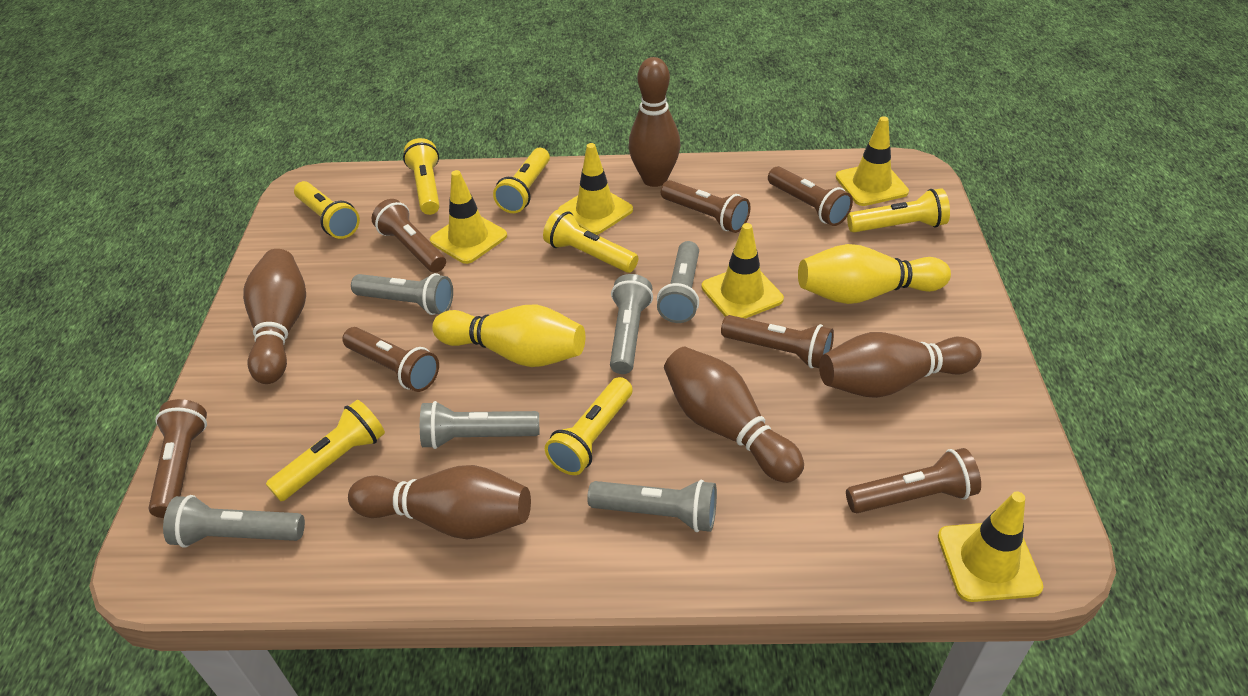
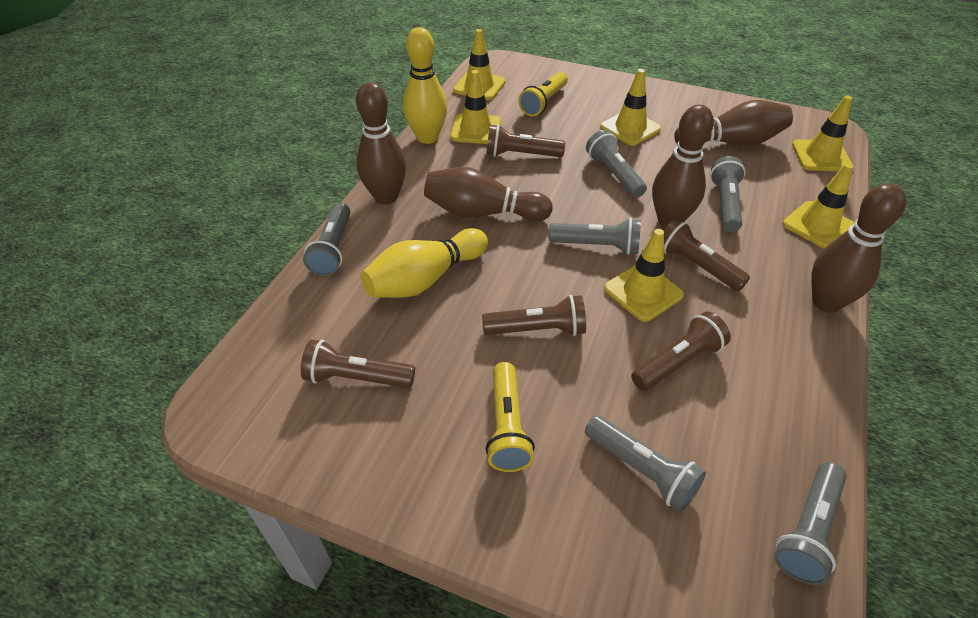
brown flashlight: [149,399,207,518] [343,327,439,392] [372,199,446,273] [661,180,751,233] [721,315,834,368] [768,166,853,226] [846,448,981,513] = 7 -> [301,340,415,388] [482,295,586,336] [486,124,565,157] [631,311,731,391] [663,218,750,291] = 5
yellow flashlight: [266,400,385,502] [294,181,360,239] [403,138,440,215] [493,148,550,213] [543,209,638,273] [545,377,633,475] [847,188,950,232] = 7 -> [486,362,535,472] [518,72,568,116] = 2
yellow traffic cone: [430,170,507,264] [558,143,633,235] [702,223,784,319] [836,116,909,206] [938,492,1043,602] = 5 -> [450,70,501,144] [453,29,505,100] [600,69,661,146] [604,229,684,322] [783,163,855,249] [792,96,853,171] = 6

